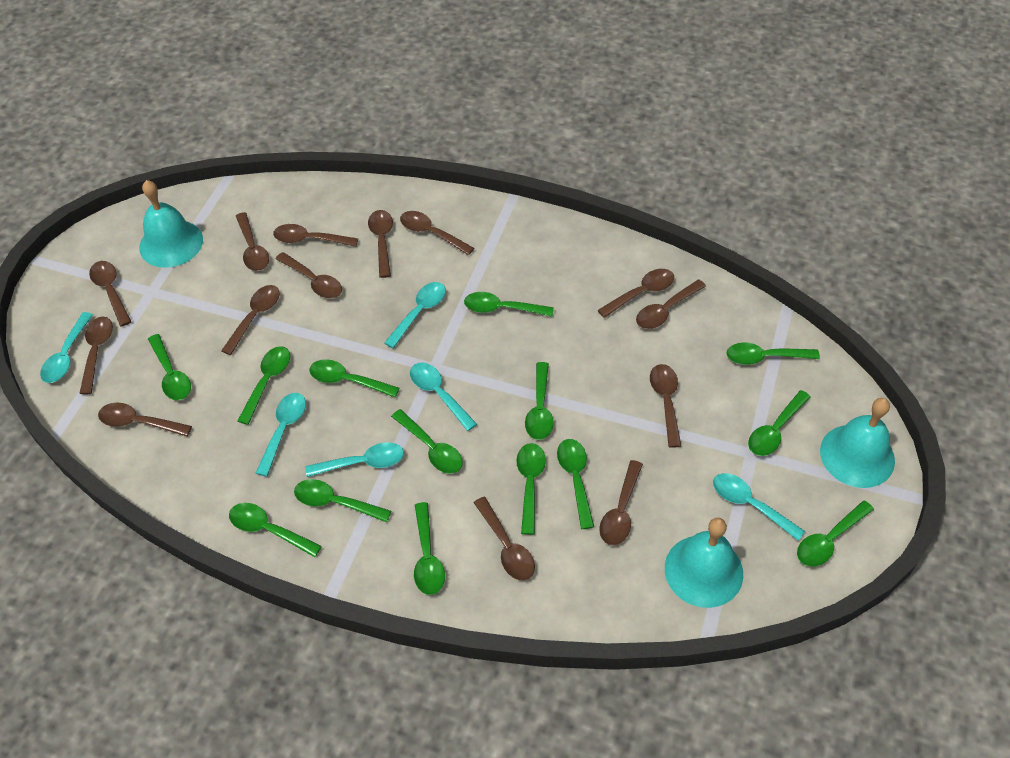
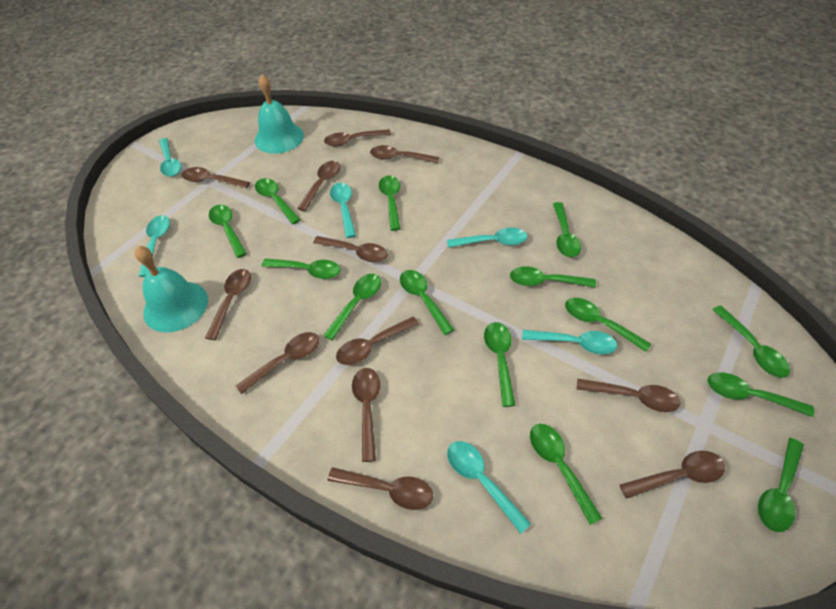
brown spoon: [79,316,113,394] [89,261,132,327] [98,403,192,437] [221,285,280,355] [236,212,269,271] [273,224,358,247] [276,252,342,298] [368,210,393,278] [400,211,474,255] [473,497,535,581] [597,269,674,318] [599,460,643,545] [636,279,706,329] [650,364,681,448] = 14 -> [182,167,250,189] [205,269,251,340] [236,332,319,394] [297,161,340,211] [313,236,388,262] [324,129,391,146] [327,467,433,510] [336,316,419,365] [352,368,380,462] [370,145,439,163] [576,379,681,412] [620,451,725,499] = 12
turquoise bell: [139,180,203,268] [665,518,743,608] [820,398,895,488] = 3 -> [135,246,208,333] [255,75,304,154] = 2

